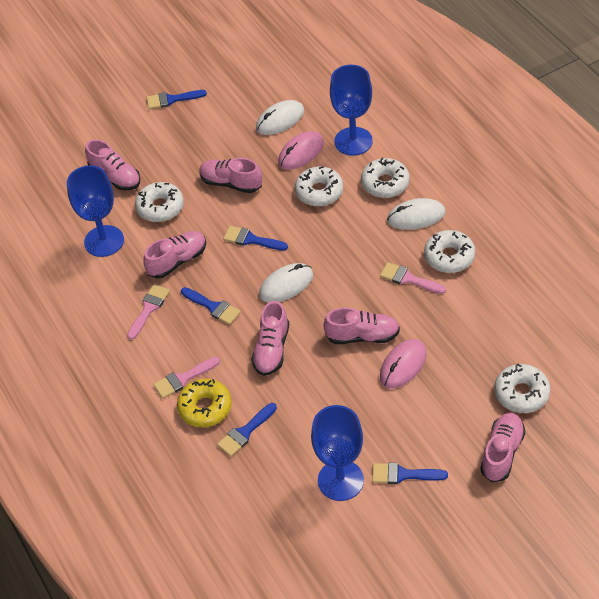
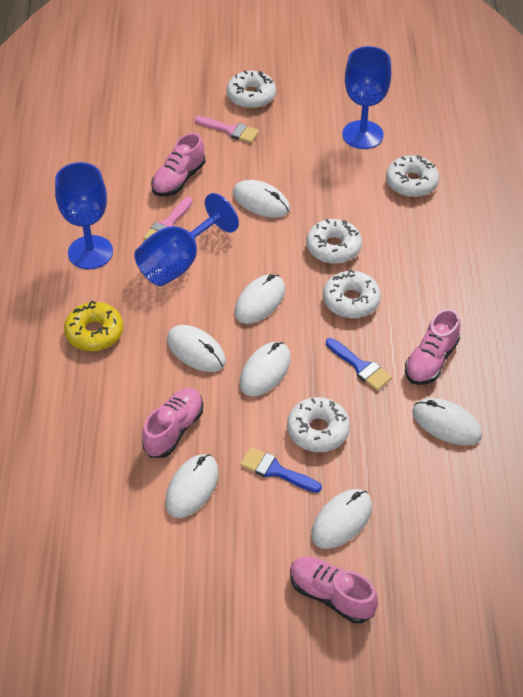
blue brush: [147,90,207,109] [181,287,241,325] [217,403,277,457] [223,226,288,250] [372,463,448,484] = 5 -> [240,447,322,493] [326,338,392,391] = 2
pink brush: [127,284,170,340] [153,357,220,399] [380,262,446,294] = 3 -> [143,197,193,240] [195,116,259,143] = 2
pink mouse: [278,131,324,170] [380,339,426,389] = 2 -> none = 0
pink shoe: [85,139,141,190] [144,231,206,279] [199,158,262,193] [251,301,289,376] [323,307,400,344] [480,413,525,482] = 6 -> [142,388,203,458] [151,133,205,196] [290,557,378,623] [405,308,460,385] = 4
white mouse: [256,100,304,135] [259,263,313,303] [387,198,445,230] = 3 -> [165,454,219,518] [167,325,226,372] [233,180,290,218] [235,274,285,324] [239,342,291,396] [311,489,372,549] [412,398,482,445] = 7

